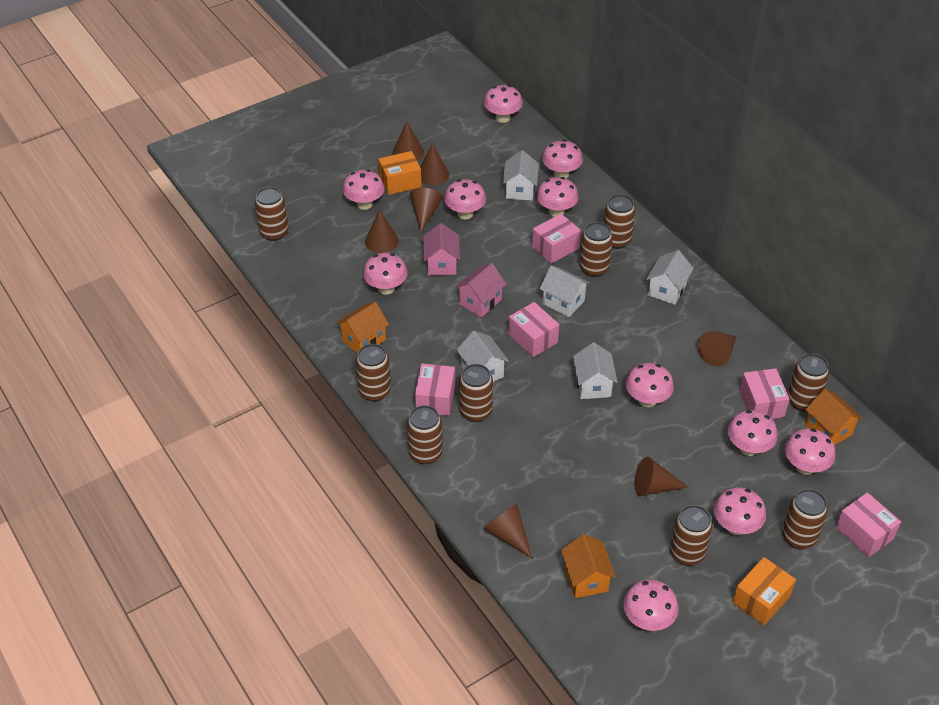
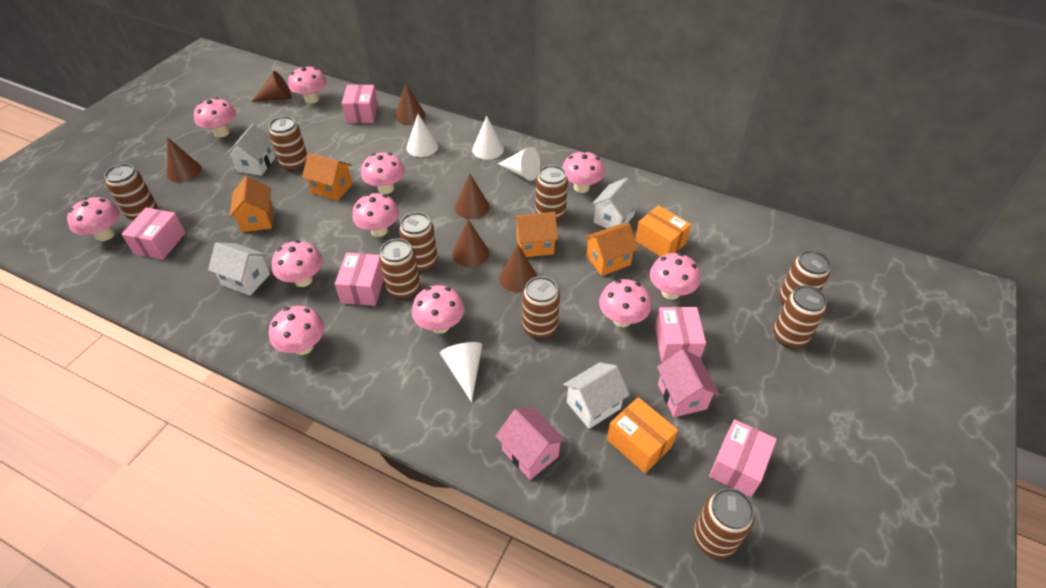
brown cone: [365,210,399,253] [392,121,424,161] [410,188,443,232] [420,143,449,185] [484,504,532,558] [635,457,688,496] [698,331,737,367] = 7 -> [167,137,202,182] [251,71,292,102] [395,83,425,125] [452,220,489,267] [455,173,489,219] [499,244,537,292] = 6
orange house: [336,302,389,354] [561,534,616,598] [805,389,863,445] = 3 -> [230,176,273,232] [302,153,352,201] [514,212,558,257] [584,223,638,276] = 4
white cone: none = 0 -> [407,114,438,157] [440,342,482,402] [472,116,504,160] [498,147,540,181] = 4
white house: [457,331,509,382] [503,150,539,200] [540,266,590,317] [573,343,618,399] [646,250,694,305] = 5 -> [208,242,270,296] [226,124,275,176] [563,362,630,429] [591,178,642,228] = 4

